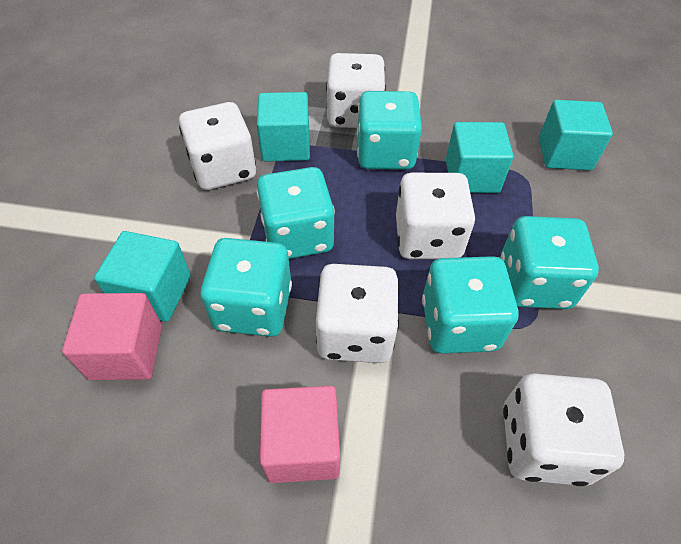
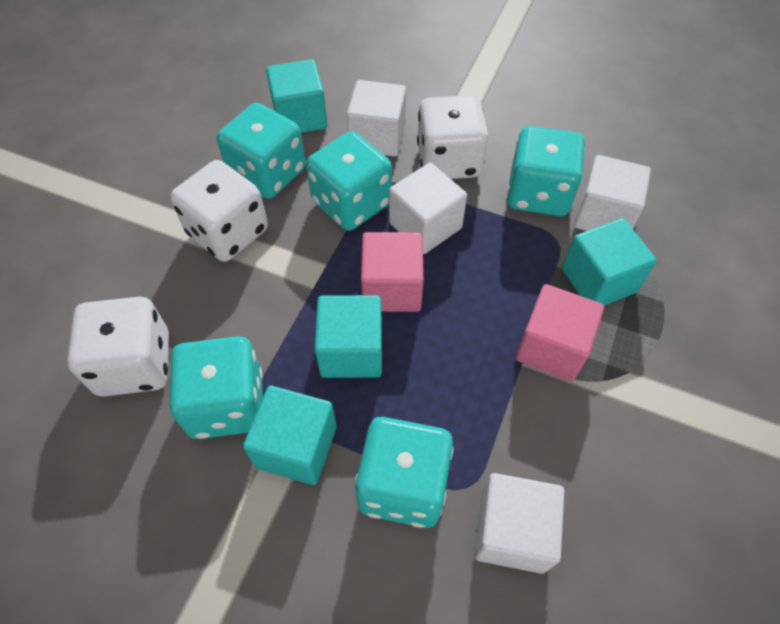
white cube: none = 0 -> [347,80,406,157] [389,163,467,254] [474,473,564,574] [574,155,651,231] = 4
white dice: [179,102,256,190] [316,264,399,363] [326,53,386,128] [396,173,475,259] [503,373,624,486] = 5 -> [67,297,169,397] [170,160,268,262] [417,95,489,179] = 3

